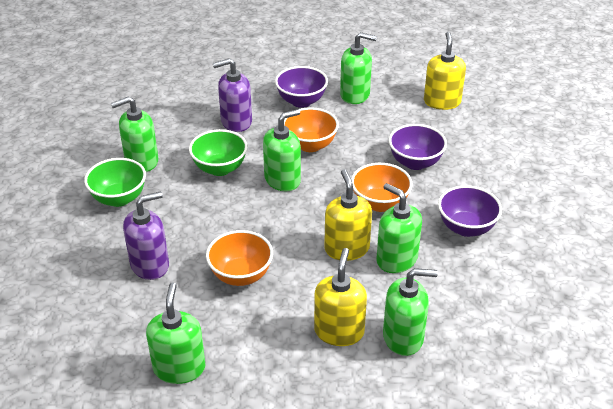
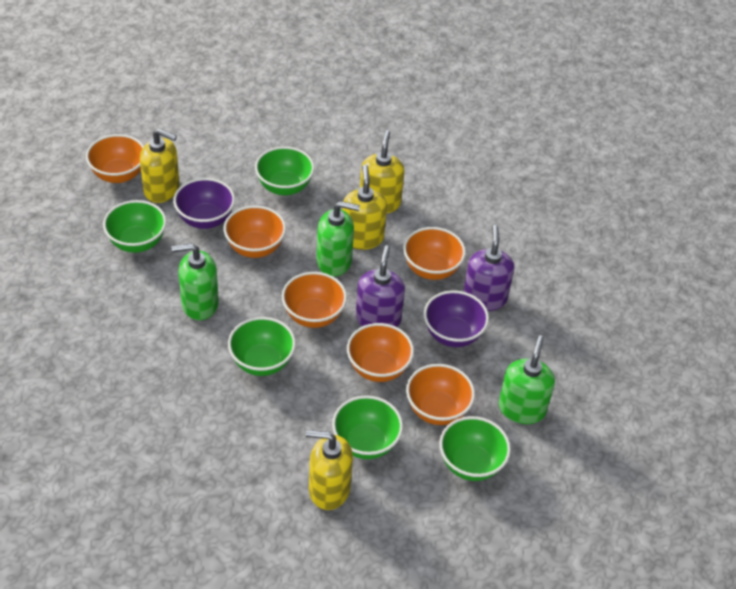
green bowl: [84,158,146,207] [189,129,248,176] = 2 -> [103,200,166,253] [228,317,296,376] [255,146,314,195] [332,395,403,459] [439,416,511,481] = 5
green soap dispenser: [111,96,158,172] [146,283,205,384] [263,109,301,191] [340,32,377,104] [376,183,422,273] [383,268,438,356] = 6 -> [171,243,219,320] [316,201,360,277] [499,335,555,424] = 3
orange bowl: [206,230,273,286] [284,107,339,152] [351,163,412,212] = 3 -> [86,134,144,183] [223,205,286,258] [282,272,347,328] [347,323,414,382] [403,227,466,280] [406,364,475,425] = 6
purple bowl: [275,66,328,108] [389,124,447,170] [438,185,502,237] = 3 -> [173,178,235,229] [424,290,489,347] = 2
yellow soap dispenser: [314,248,367,346] [324,169,372,261] [424,32,466,110] = 3 -> [140,129,180,203] [306,430,353,510] [342,165,387,250] [360,130,404,214] = 4

